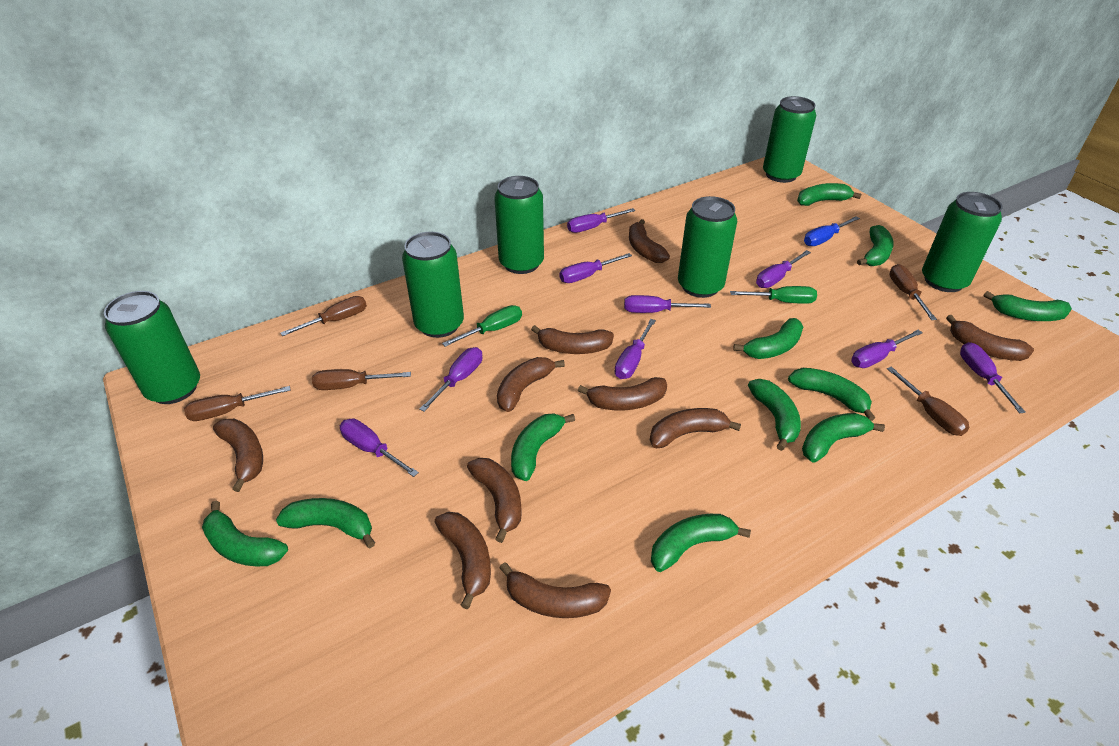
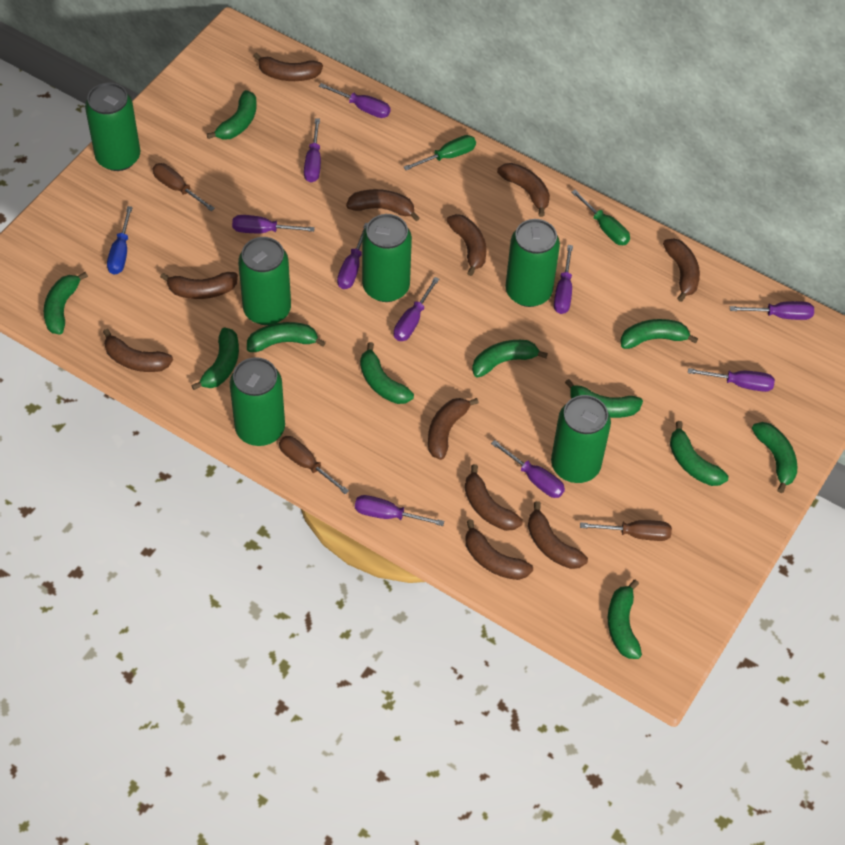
brown banana: [213,418,263,492] [435,512,491,609] [467,458,522,543] [497,357,565,412] [500,562,611,618] [531,325,614,354] [578,377,667,410] [629,219,670,263] [650,408,741,448] [946,315,1034,361] = 10 -> [103,329,173,372] [160,272,238,299] [253,53,323,81] [346,189,420,221] [428,398,479,460] [446,214,486,276] [465,464,523,531] [465,520,533,580] [497,163,550,217] [528,501,588,569] [663,238,700,302] = 11
brown screwdriver: [184,386,291,421] [280,296,367,336] [312,369,411,390] [887,367,970,436] [889,264,937,320] = 5 -> [152,163,215,211] [279,436,349,495] [580,520,672,541] = 3
purple screwdriver: [340,419,419,477] [419,347,482,412] [560,253,632,283] [567,208,635,233] [615,319,656,379] [624,295,711,313] [756,250,811,288] [851,330,923,368] [960,342,1026,413] = 9 -> [232,215,315,233] [304,118,321,182] [319,83,390,118] [337,223,368,289] [355,495,444,526] [394,277,439,341] [491,440,565,498] [554,245,573,314] [688,368,775,392] [730,301,814,320] = 10

